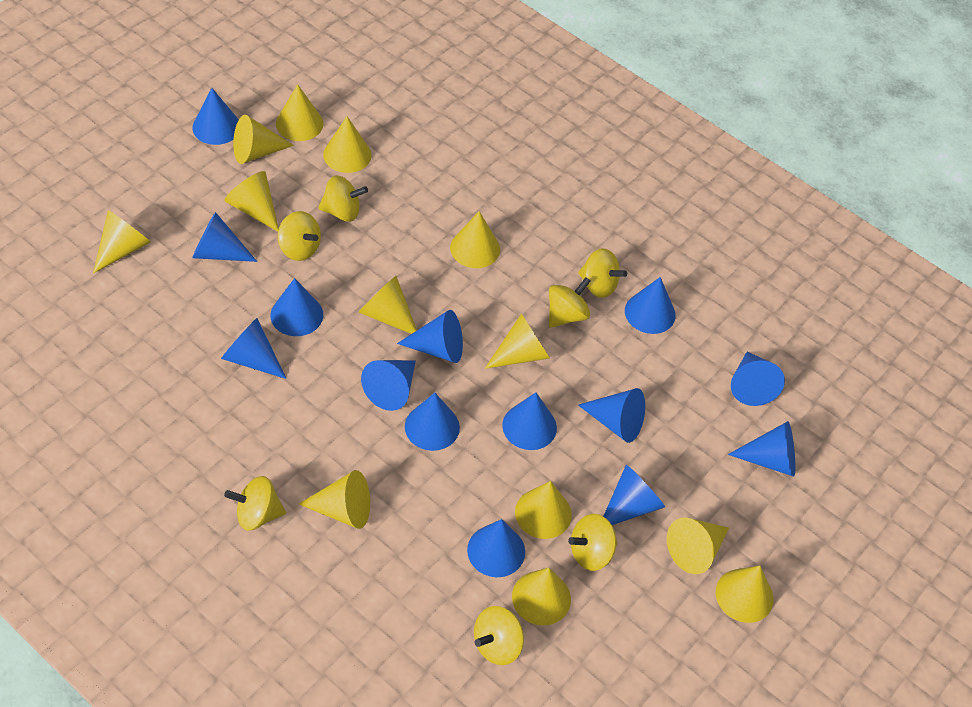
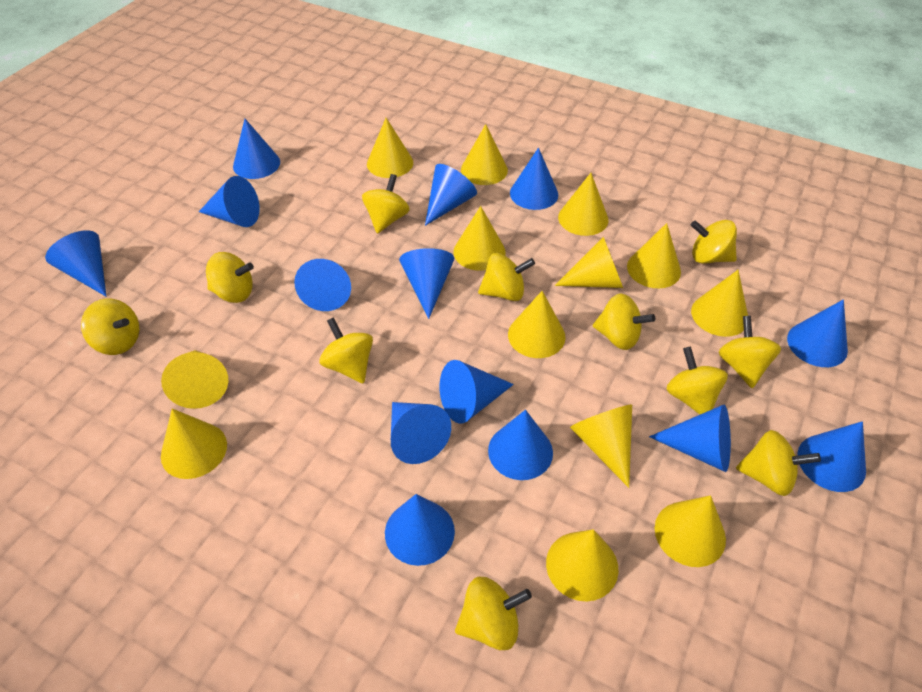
yellow spinning top: [224,476,286,531] [278,211,321,261] [318,175,368,222] [474,606,524,665] [549,277,591,328] [568,514,617,571] [578,248,627,298] = 7 -> [81,298,139,355] [206,252,254,303] [319,317,373,384] [362,174,410,234] [455,577,532,650] [478,253,535,301] [593,294,655,350] [666,346,728,415] [691,220,737,264] [718,316,781,388] [736,430,821,496] = 11

